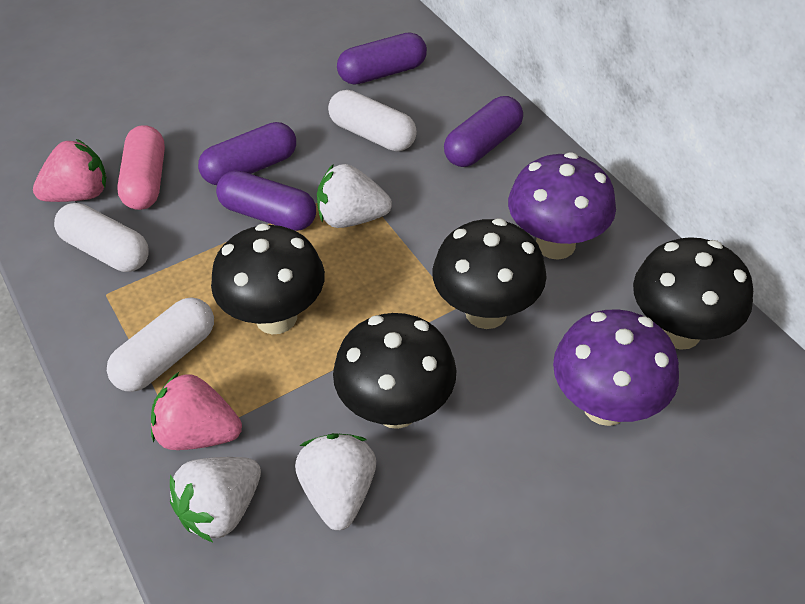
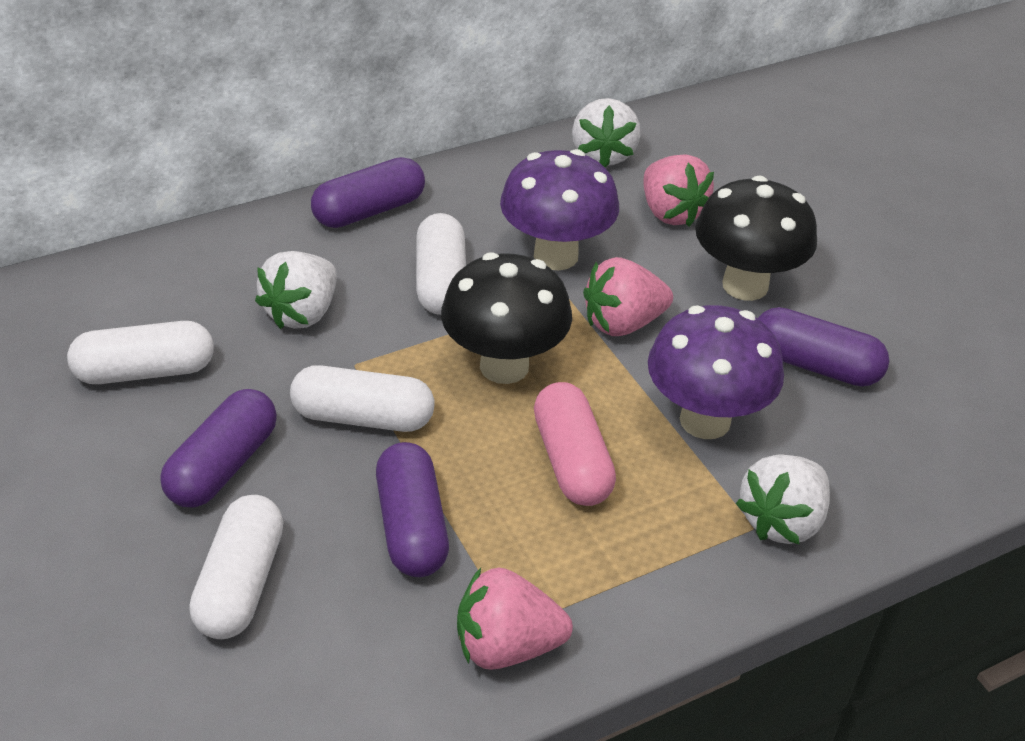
black mushroom: [211,223,325,334] [333,313,456,429] [432,218,547,329] [633,237,753,350] = 4 -> [441,252,572,384] [695,176,817,301] = 2
pink strawberry: [33,139,106,202] [151,372,242,450] = 2 -> [457,568,573,670] [583,257,673,336] [643,154,714,226] = 3
white capsule: [54,203,149,272] [107,297,214,392] [328,90,417,151] = 3 -> [67,321,214,384] [189,495,283,639] [290,365,435,432] [416,213,466,315] = 4

